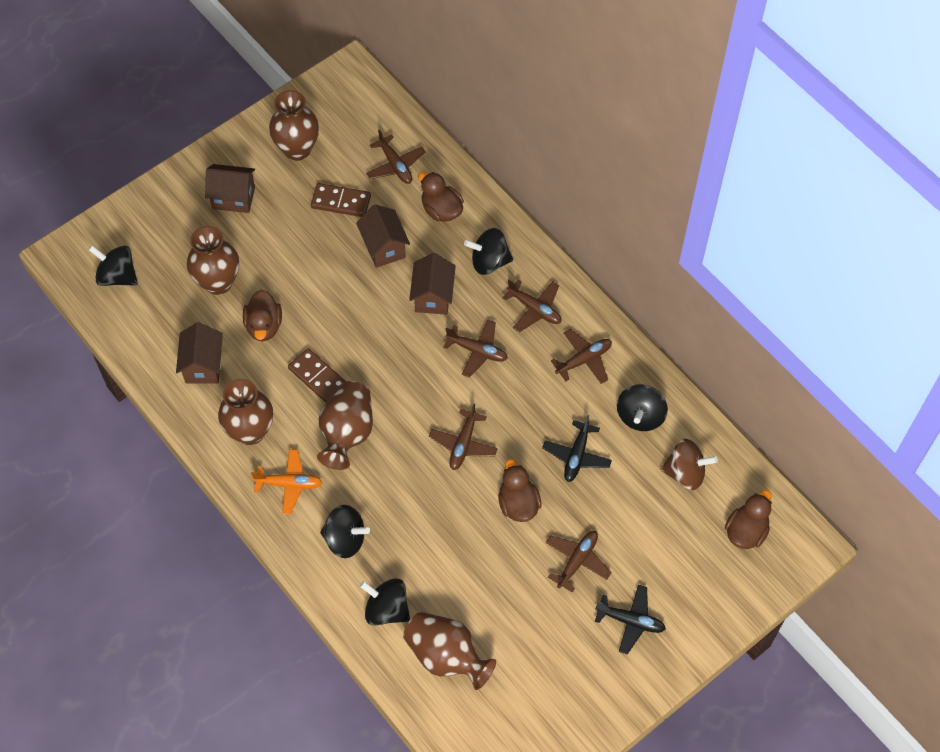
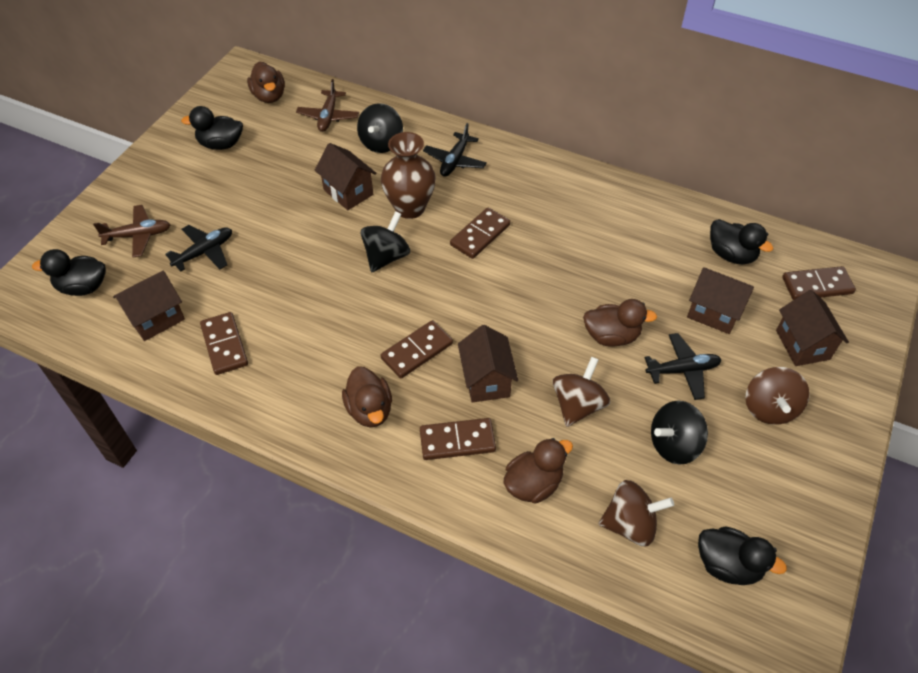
black duck: none = 0 -> [32,249,106,296] [181,106,243,150] [698,526,787,585] [710,219,773,264] = 4
black plane: [542,415,612,482] [595,585,666,654] = 2 -> [165,225,232,271] [423,123,487,177] [644,333,722,400] = 3
black spinning top: [88,245,138,286] [320,505,370,558] [360,578,410,626] [464,228,513,275] [617,384,668,431] = 5 -> [357,103,403,153] [361,211,410,272] [651,401,708,465] = 3
brown domino: [288,348,346,403] [311,183,371,217] = 2 -> [200,312,248,375] [381,320,453,378] [420,418,496,460] [450,207,510,259] [782,266,856,300] = 5
brown house: [176,322,223,384] [205,164,255,213] [356,205,410,268] [409,253,456,315] = 4 -> [113,271,185,341] [315,143,377,210] [458,325,518,403] [687,267,754,334] [776,290,849,366] = 5
brown plane: [366,129,425,184] [429,404,498,470] [443,320,508,378] [502,279,561,332] [546,531,612,593] [551,329,612,384] = 6 -> [93,205,170,257] [296,79,359,132] = 2
brown spinning top: [660,439,718,490] = 1 -> [553,357,610,427] [599,480,674,546] [745,367,810,425] = 3
brown vase: [187,226,239,295] [218,379,273,445] [269,90,319,161] [317,381,373,470] [403,612,496,690] = 5 -> [381,132,436,219] = 1
orange plane: [251,449,322,515] = 1 -> none = 0

